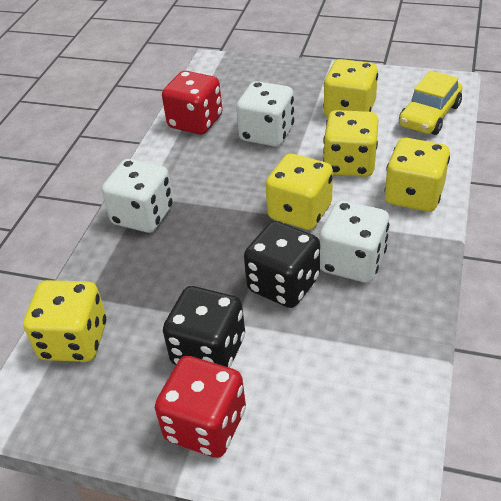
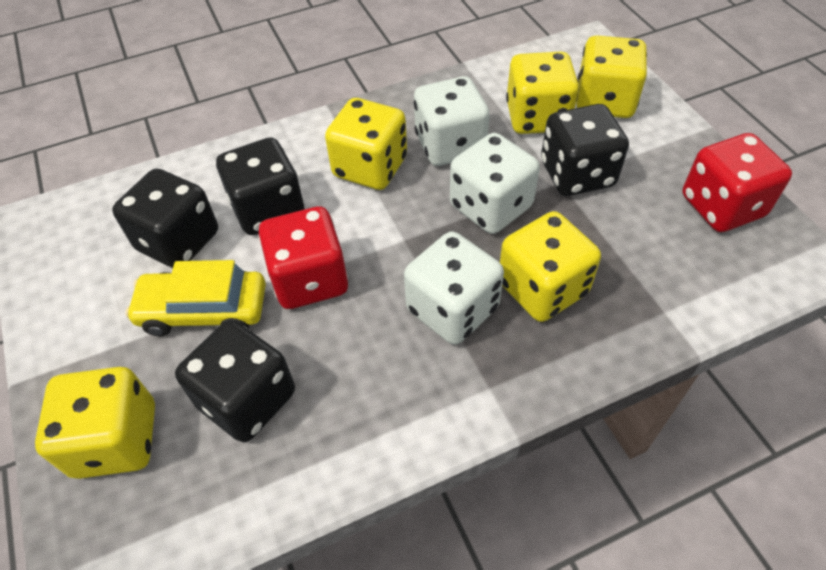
black dice: [163,286,245,368] [244,221,320,308] = 2 -> [112,168,218,268] [175,320,295,442] [216,137,304,235] [541,104,629,196] = 4

